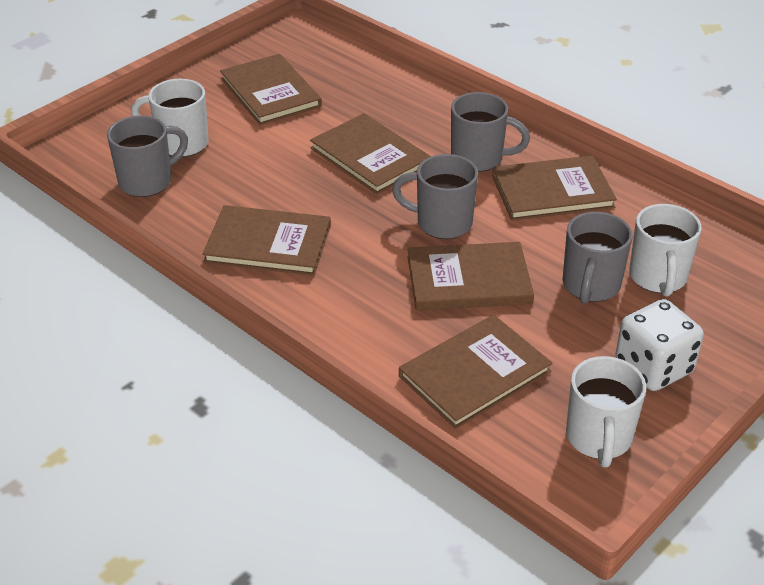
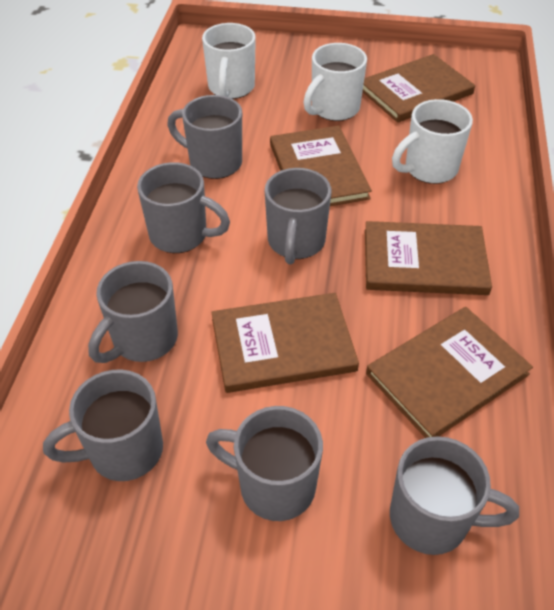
brown book: [202,205,331,276] [220,54,322,125] [310,113,431,194] [399,315,552,429] [407,242,534,311] [492,155,617,221] = 6 -> [212,293,359,393] [270,126,372,206] [362,54,475,123] [365,221,492,295] [366,307,533,438] = 5
grey mug: [107,115,188,197] [392,154,478,239] [451,92,530,172] [563,212,633,304] = 4 -> [43,370,163,481] [88,261,178,363] [137,162,230,253] [167,95,242,179] [206,406,323,521] [265,168,331,264] [390,436,519,555] = 7
white dice: [615,299,704,391] = 1 -> none = 0

